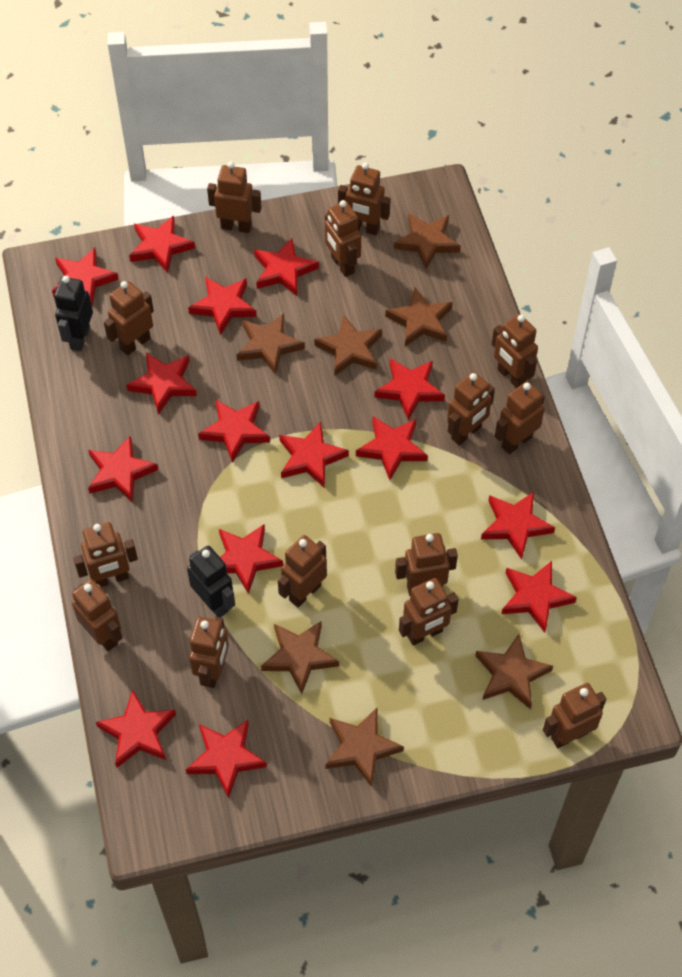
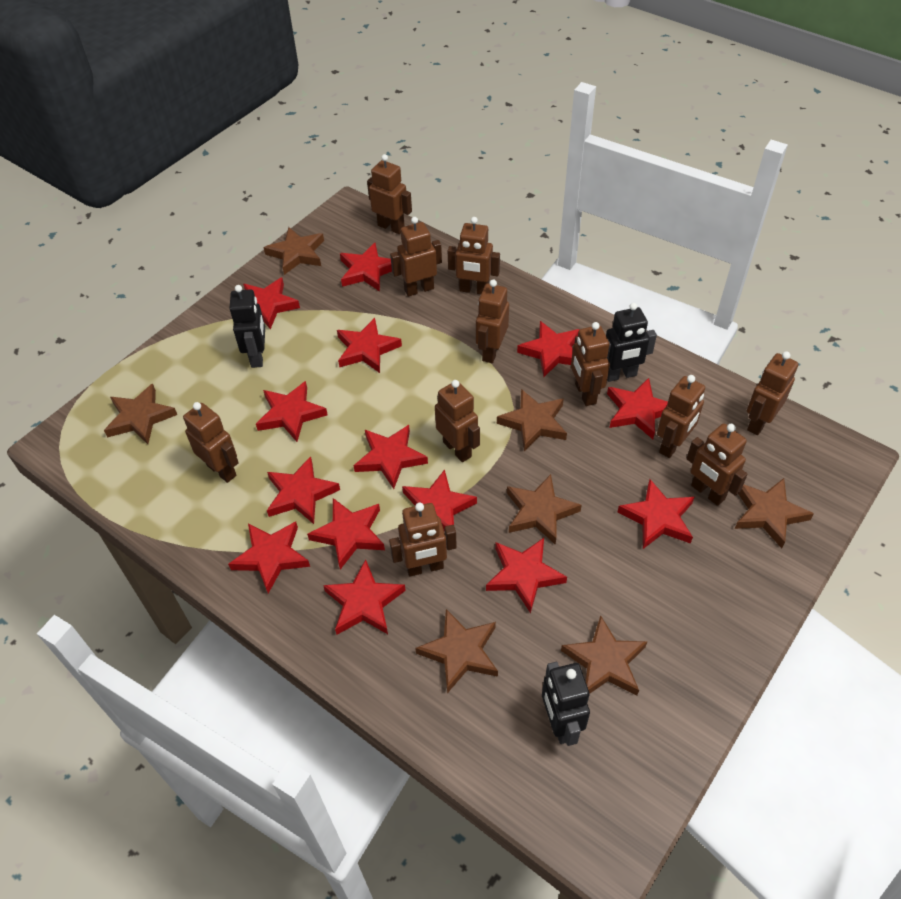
black robot: [54,276,93,351] [187,546,235,618] = 2 -> [229,285,265,368] [542,662,590,746] [606,303,657,382] = 3
brown robot: [72,579,122,651] [73,522,138,587] [104,281,154,355] [189,617,229,688] [207,161,262,233] [278,535,327,608] [325,200,361,277] [338,162,391,235] [395,533,458,596] [399,578,459,646] [447,372,495,445] [492,314,538,388] [495,381,545,454] [543,683,606,748] = 14 -> [183,402,239,483] [367,154,412,234] [389,503,457,577] [390,217,442,297] [435,380,480,462] [448,217,500,294] [476,279,509,363] [571,322,610,406] [657,375,705,458] [686,424,748,506] [747,352,798,435] = 11
red star: [52,248,119,306] [88,435,158,503] [96,690,176,768] [127,352,197,415] [129,216,195,273] [186,720,267,799] [188,277,257,335] [198,399,270,463] [219,524,283,594] [254,238,319,296] [279,421,349,488] [356,417,428,481] [374,359,445,420] [481,492,555,560] [501,561,577,633] = 15 -> [228,521,310,594] [243,278,300,330] [256,381,328,442] [267,456,340,524] [307,498,385,570] [323,559,406,635] [337,318,402,373] [340,243,392,292] [354,425,428,489] [402,469,477,531] [486,538,567,613] [517,321,580,377] [607,378,668,439] [618,479,694,549] = 14

